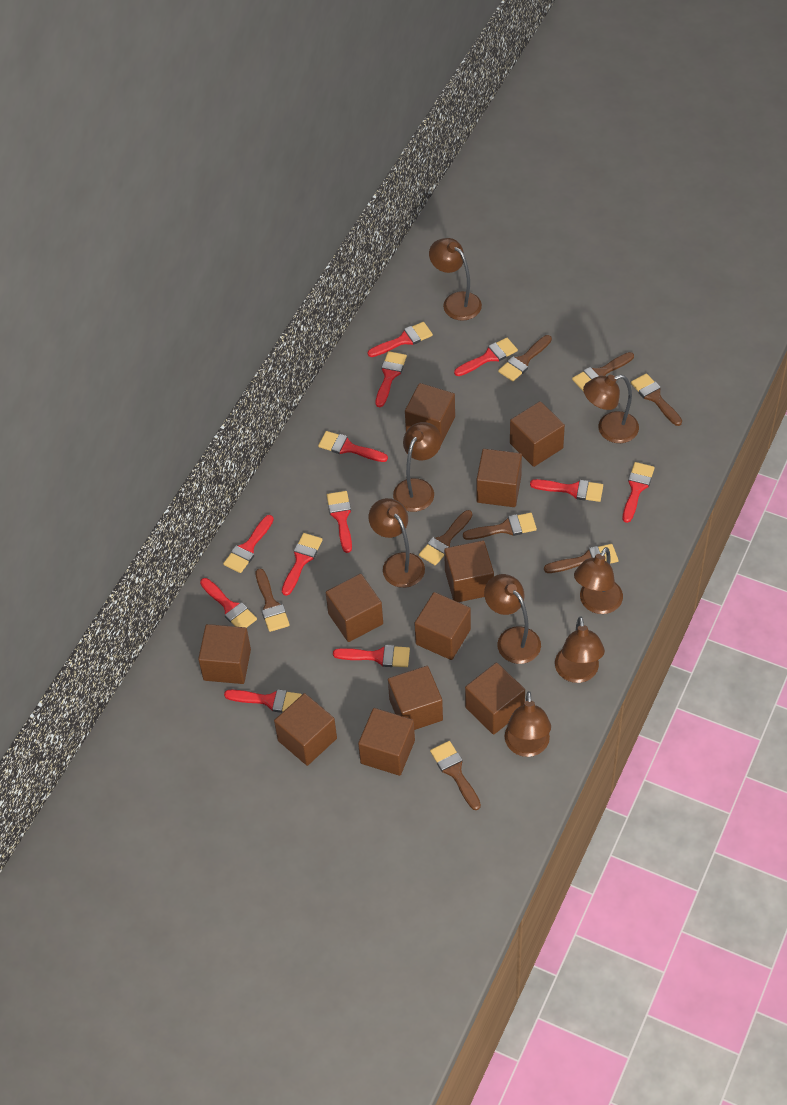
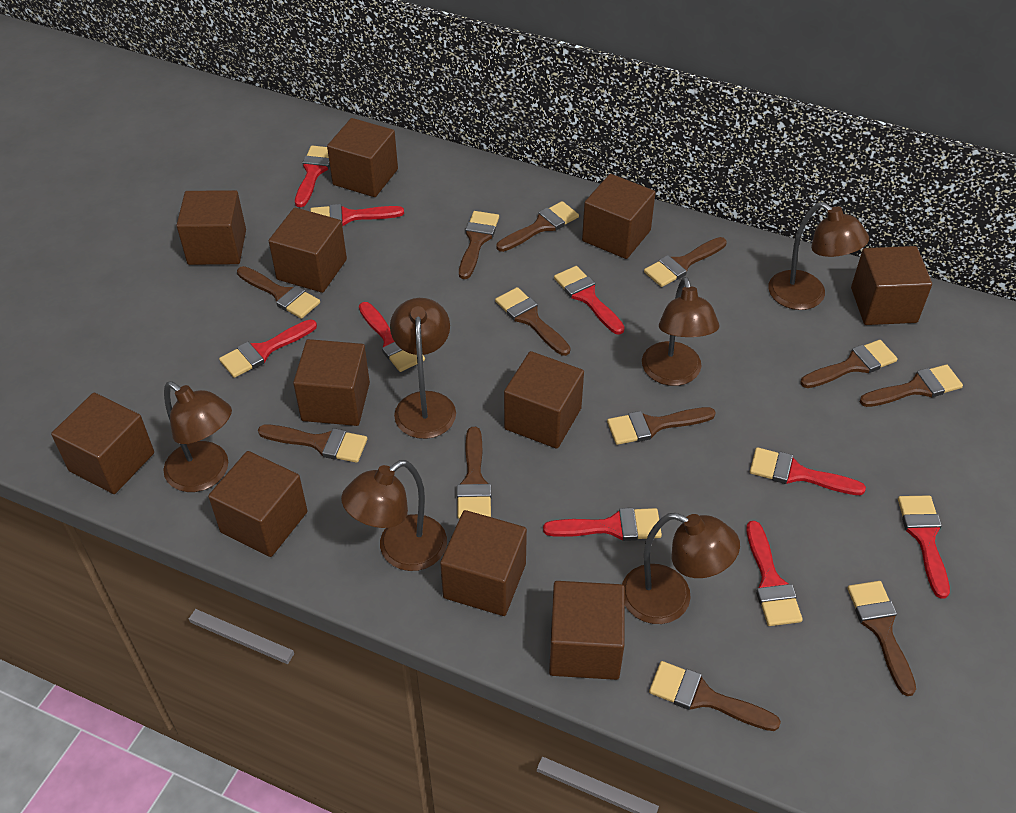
brown brush: [255,568,290,632] [419,510,472,565] [430,741,481,810] [463,513,537,540] [498,335,552,381] [544,544,619,573] [572,352,634,391] [631,373,682,426] = 8 -> [237,266,320,319] [258,425,367,463] [457,427,491,519] [459,211,499,279] [495,287,571,356] [497,201,579,252] [607,407,716,445] [644,237,727,287] [649,661,781,731] [800,340,898,388] [848,581,916,696] [860,364,963,407] = 12
brown lamp: [369,498,425,588] [393,422,442,512] [429,238,482,321] [484,574,541,664] [505,691,551,757] [555,616,605,683] [574,547,623,614] [583,375,639,443] = 8 -> [163,381,232,492] [341,460,447,571] [390,298,456,439] [622,513,740,624] [642,277,719,386] [768,202,869,310] = 6
red brush: [200,578,257,628] [223,515,274,573] [224,689,302,713] [282,533,322,596] [318,431,388,462] [327,491,352,553] [333,645,410,667] [368,322,433,357] [376,351,407,407] [454,338,518,376] [530,479,603,502] [623,462,655,523] = 12 -> [219,319,317,378] [295,146,330,207] [310,204,404,226] [359,302,425,372] [543,508,662,541] [554,266,625,335] [747,521,803,626] [750,447,866,495] [898,496,950,598] = 9

